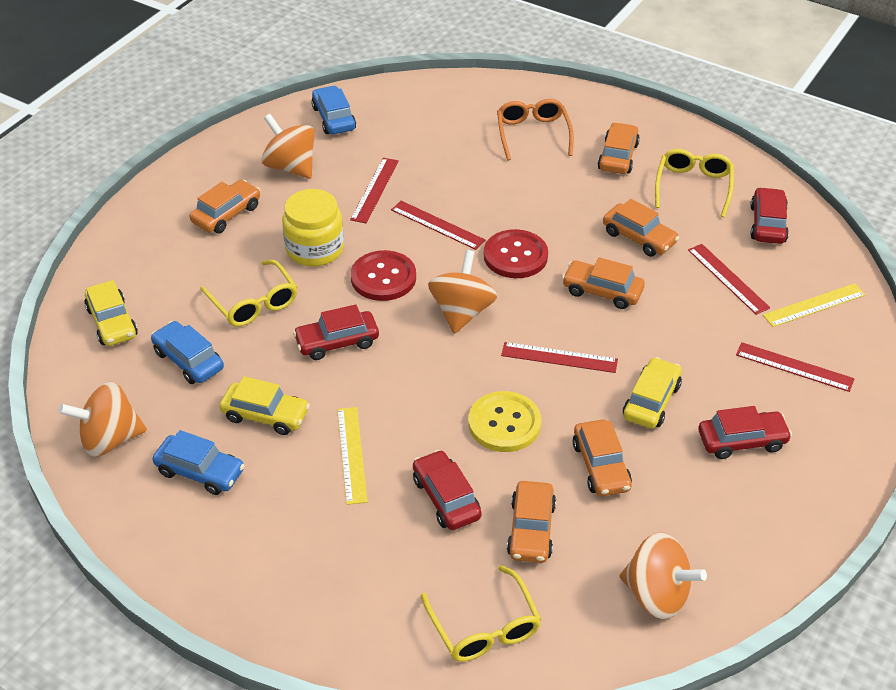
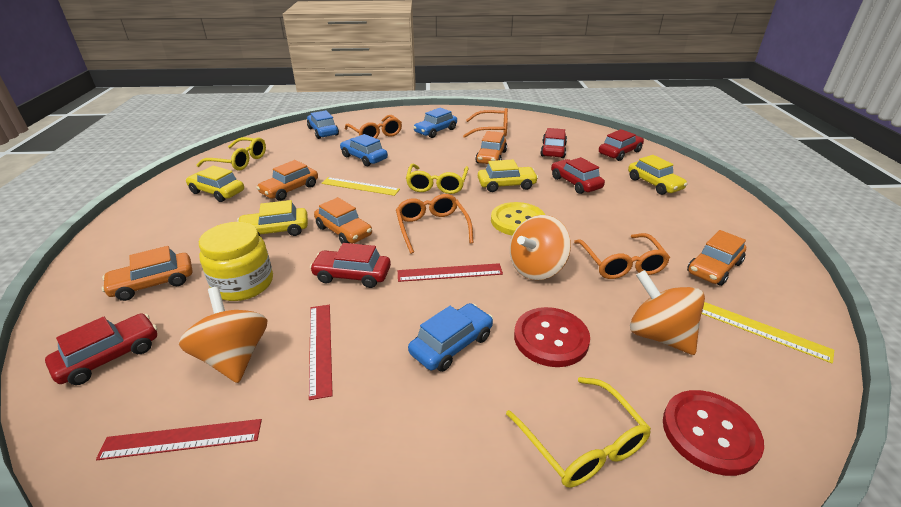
blue car: [151,321,224,384] [153,430,245,495] [311,85,356,134] = 3 -> [307,110,339,139] [340,134,388,166] [408,303,493,372] [413,108,457,138] = 4
orange car: [190,180,260,233] [507,481,556,563] [562,257,645,309] [573,419,632,496] [598,122,640,174] [603,199,679,257] = 6 -> [102,246,192,301] [256,160,318,201] [314,197,372,244] [475,131,507,164] [687,230,746,286] = 5
orange glasses: [497,99,574,161] = 1 -> [345,115,402,138] [396,194,474,254] [463,108,508,138] [574,233,670,279] = 4
orange spinning top: [59,382,147,457] [261,114,315,179] [428,250,497,334] [620,533,707,619] = 4 -> [179,287,267,383] [510,215,571,280] [630,270,705,355] = 3
red car: [293,304,379,360] [413,450,482,530] [698,406,792,459] [750,187,789,244] = 4 -> [45,313,157,385] [310,243,391,288] [540,128,567,158] [551,157,605,194] [599,129,644,161] = 5
red ruler: [350,158,399,223] [391,201,485,250] [501,342,618,373] [688,244,770,315] [736,342,854,392] = 5 -> [96,419,262,460] [309,305,333,400] [398,263,503,282] = 3
yellow car: [84,280,138,346] [220,376,310,435] [623,357,682,429] = 3 -> [186,166,244,202] [237,200,308,236] [478,160,538,192] [628,155,688,195] = 4

